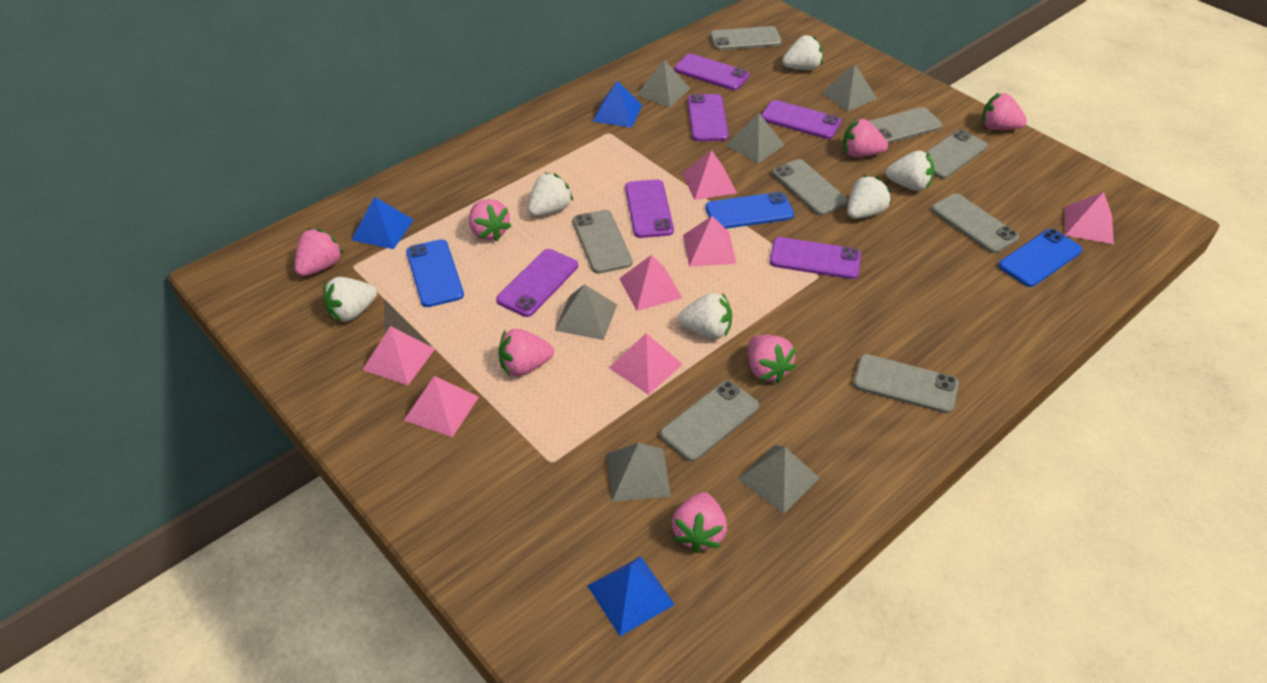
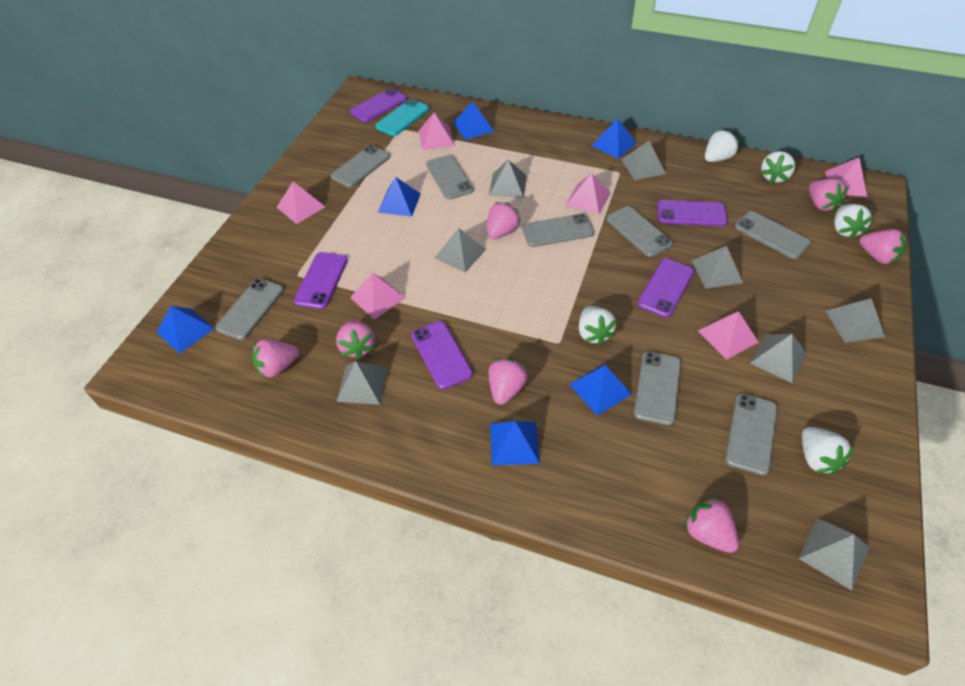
blue phone: [406,239,464,307] [705,192,794,229] [998,229,1082,287] = 3 -> none = 0
blue pyramid: [352,197,414,249] [587,556,675,636] [592,81,642,128] = 3 -> [156,306,215,353] [378,177,421,217] [453,101,494,140] [490,421,540,465] [569,364,632,416] [591,119,636,159] = 6
grey pyramid: [555,284,617,340] [607,443,671,502] [637,60,690,107] [726,113,784,164] [738,445,820,514] [821,64,877,112] = 6 -> [336,361,388,405] [434,228,486,273] [489,159,527,198] [621,141,666,180] [691,246,743,289] [750,334,807,383] [798,518,870,590] [826,298,885,343] = 8
pink pyramid: [363,326,435,385] [404,376,479,437] [609,333,683,395] [619,255,682,311] [682,150,737,200] [683,216,737,267] [1064,192,1114,244] = 7 -> [277,182,325,224] [350,273,405,320] [418,113,455,150] [566,173,610,214] [698,311,758,360] [825,157,867,197] = 6
purple phone: [496,249,578,317] [625,179,674,238] [674,54,749,90] [687,94,729,141] [761,100,841,139] [770,237,861,279] = 6 -> [294,252,348,309] [350,88,407,122] [411,321,473,389] [637,258,694,317] [657,200,728,226] = 5
turquoise phone: none = 0 -> [375,99,429,136] = 1
white strawberry: [323,277,377,322] [528,172,573,216] [678,292,732,339] [782,35,823,70] [847,175,891,219] [886,151,934,191] = 6 -> [579,306,617,346] [705,130,739,162] [761,151,795,184] [802,427,854,475] [834,204,874,239] = 5

